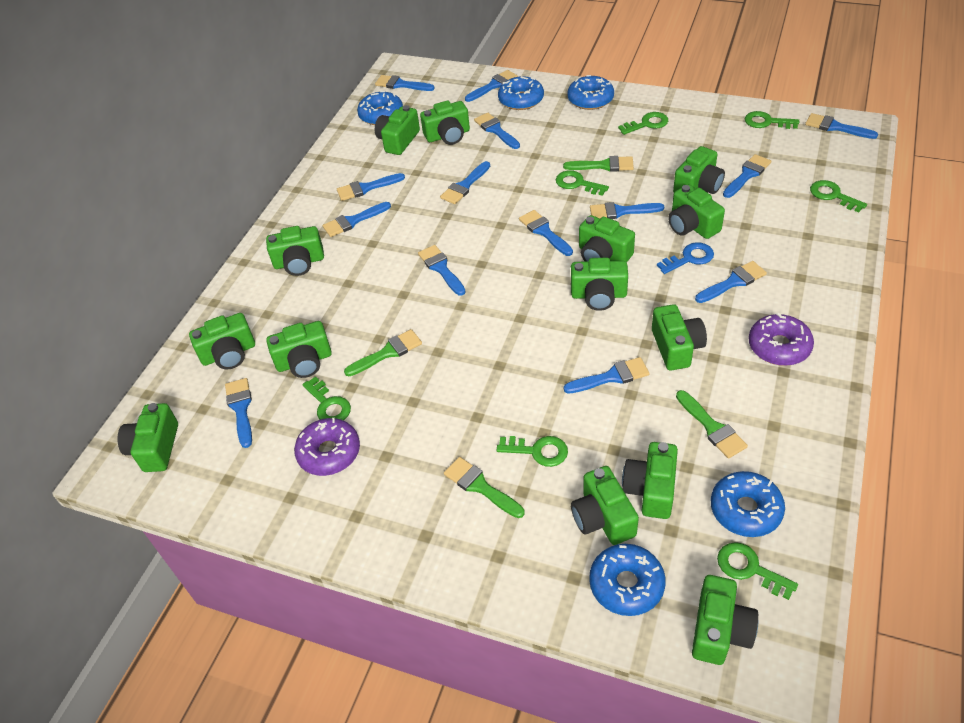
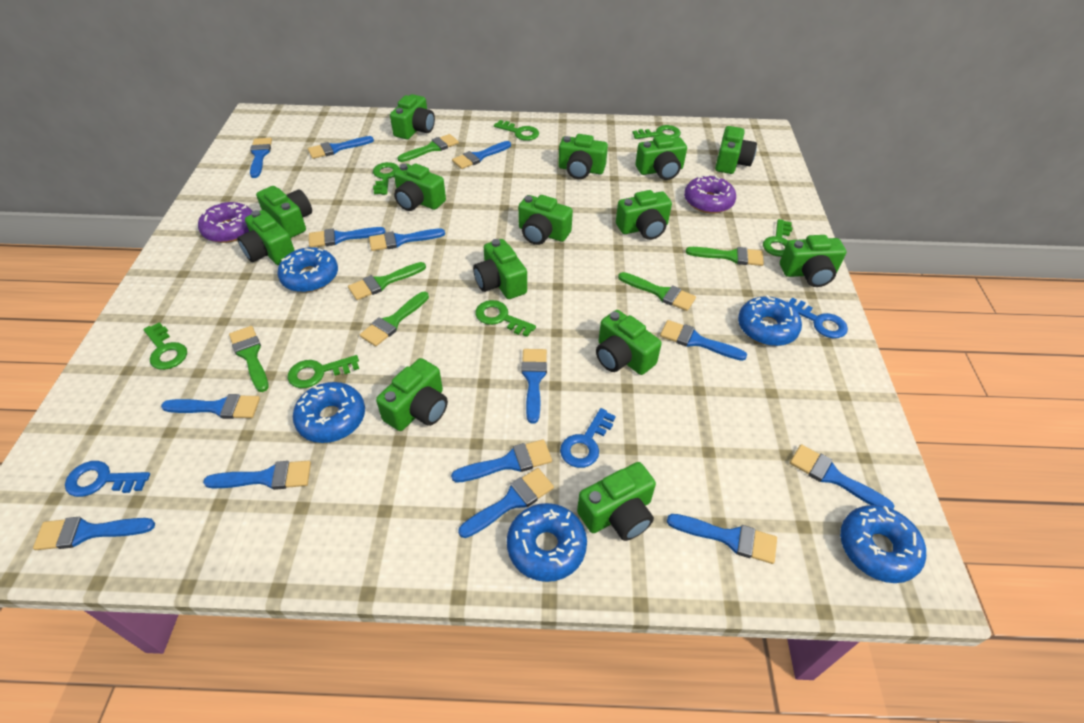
blue key: [657,242,714,274] = 1 -> [65,461,150,497] [560,408,616,468] [787,297,848,338] = 3
green brush: [344,329,422,376] [444,457,525,518] [563,156,634,172] [676,390,748,459] = 4 -> [229,326,268,392] [348,262,426,300] [360,292,429,347] [398,134,459,162] [618,272,696,311] [686,247,764,266] = 6

